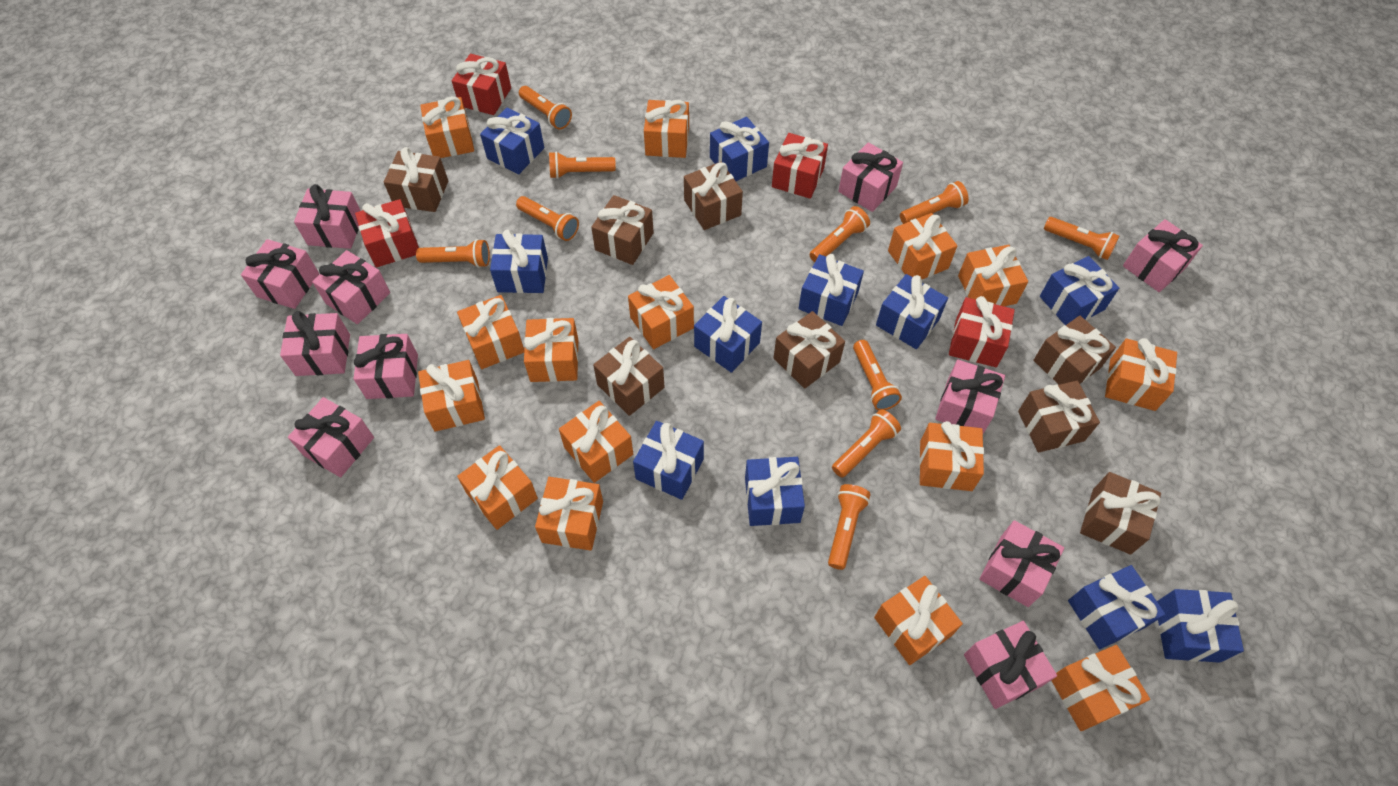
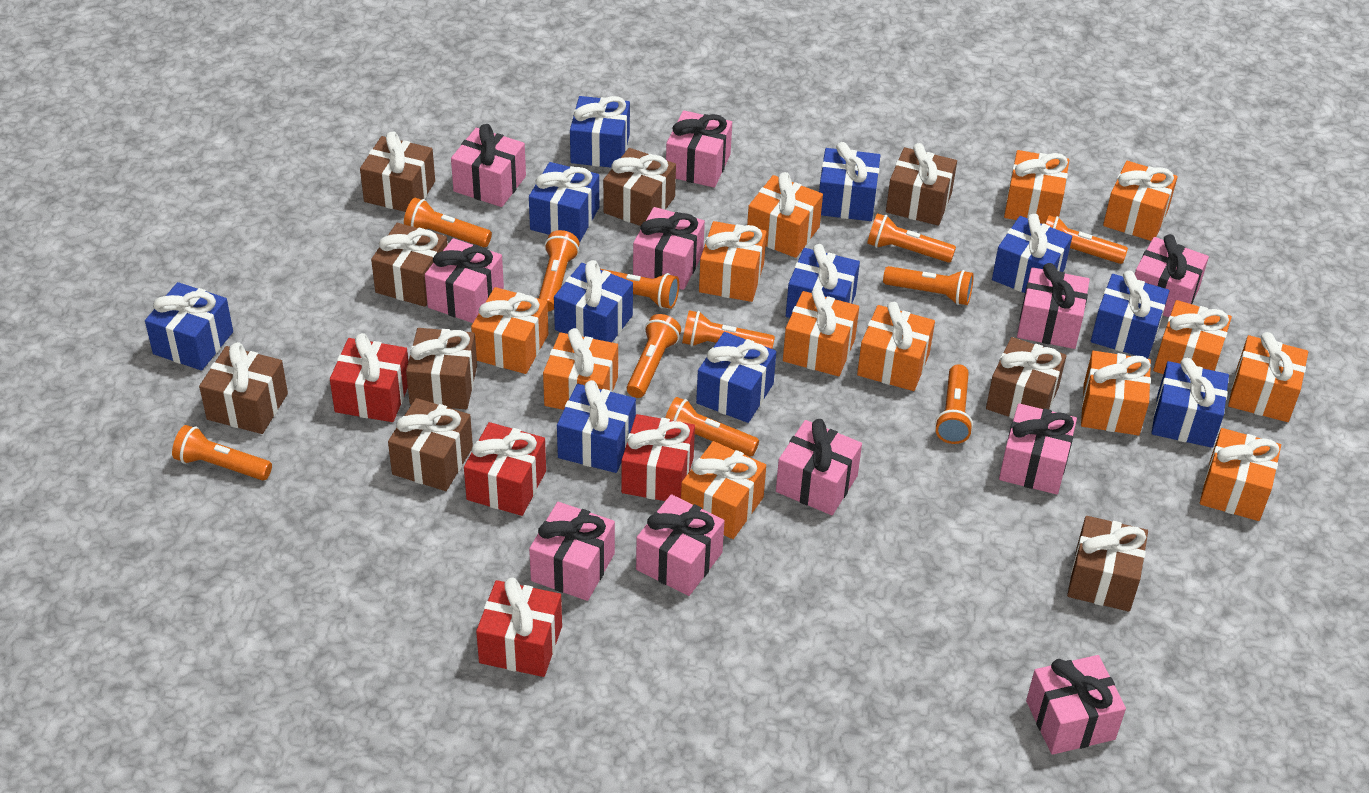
brown gift: [384,147,448,212] [591,195,654,265] [593,337,665,416] [684,162,743,230] [773,311,845,389] [1018,381,1100,452] [1033,316,1116,385] [1080,472,1161,555] = 8 -> [199,342,288,434] [360,131,435,212] [371,223,448,307] [388,398,473,491] [406,328,477,409] [603,148,676,226] [886,143,957,226] [986,337,1066,419] [1067,516,1148,612] = 9
orange flashlight: [416,239,490,268] [516,196,579,241] [519,86,572,129] [549,151,616,179] [809,206,870,262] [828,484,870,570] [832,409,901,478] [853,340,902,411] [900,181,969,224] [1044,217,1119,260] = 10 -> [172,425,272,480] [404,198,492,247] [539,230,580,311] [600,269,679,309] [627,314,681,398] [665,397,759,457] [682,310,775,349] [867,213,956,263] [883,266,974,305] [935,364,973,444] [1045,215,1128,264] = 11
orange gift: [418,360,485,432] [420,96,474,158] [457,295,524,369] [457,445,538,530] [524,318,579,382] [535,477,603,551] [559,401,633,483] [628,275,694,349] [644,100,689,158] [874,576,963,665] [888,213,957,279] [919,421,984,491] [958,245,1028,306] [1051,645,1150,731] [1105,338,1177,411] = 15 -> [471,287,548,374] [543,328,618,410] [681,441,766,539] [699,221,767,302] [747,172,823,258] [783,287,859,376] [857,302,935,391] [1004,150,1069,224] [1081,351,1151,435] [1103,161,1178,241] [1153,300,1232,374] [1200,428,1281,521] [1228,332,1308,422] = 13

